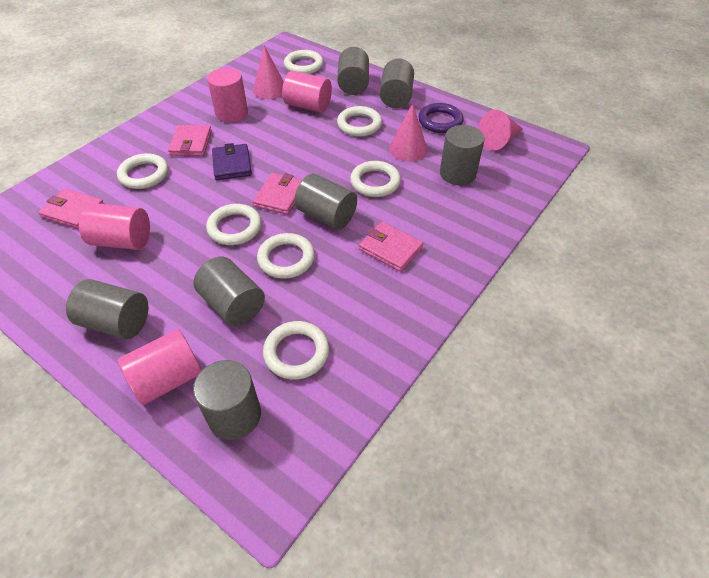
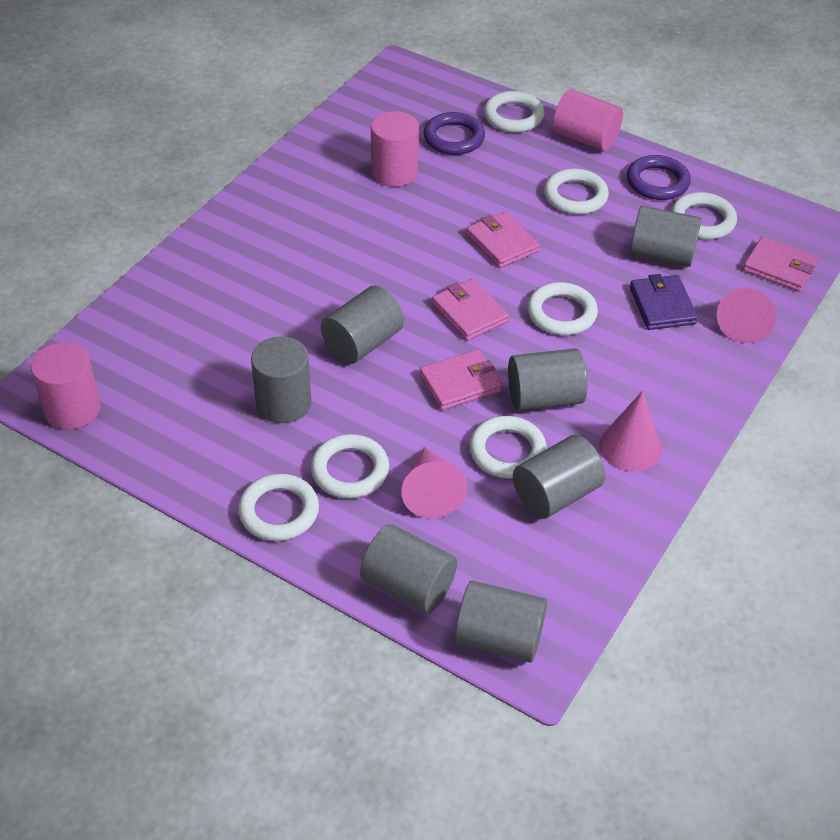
pink cylinder: [79,203,150,250] [117,329,202,405] [207,68,248,123] [282,71,332,113] = 4 -> [31,342,101,430] [371,111,419,187] [553,89,623,151] = 3
purple ring: [418,103,464,133] = 1 -> [423,112,485,155] [627,155,691,200] = 2

